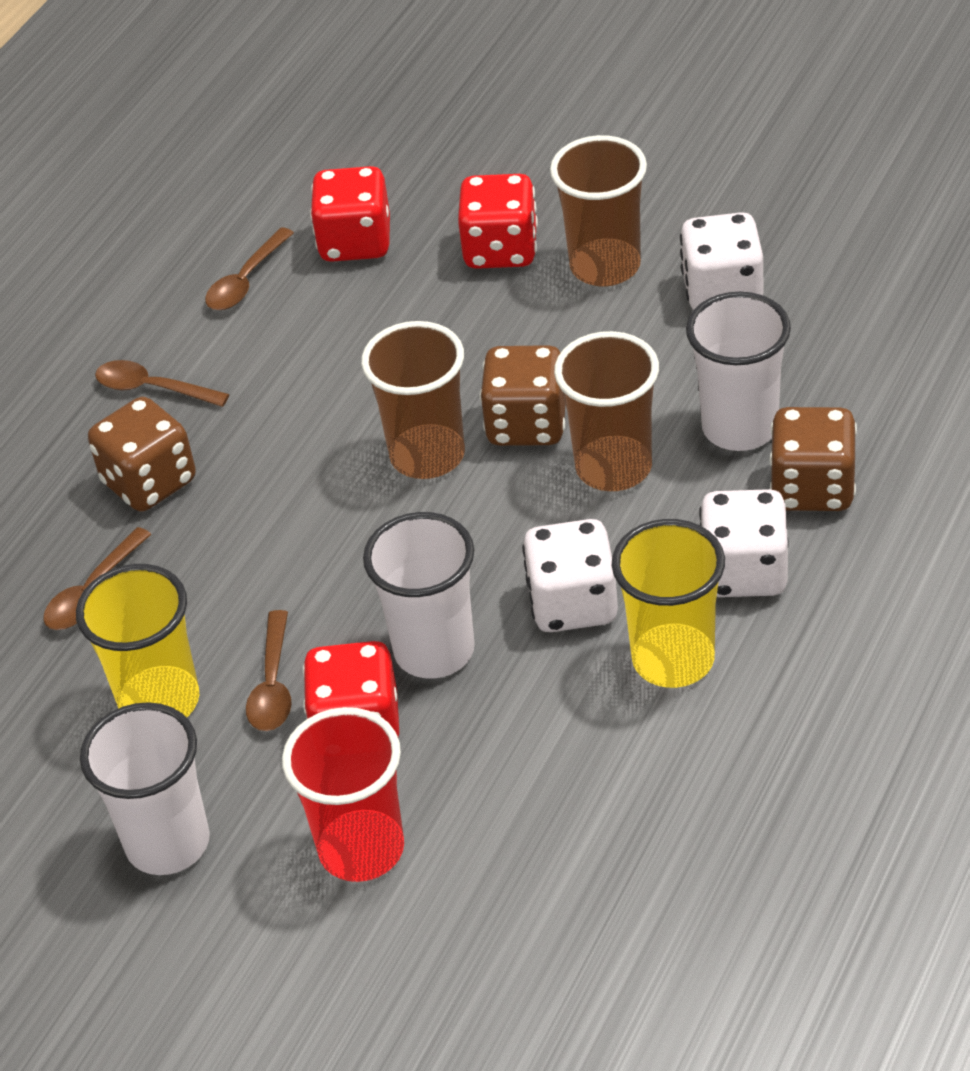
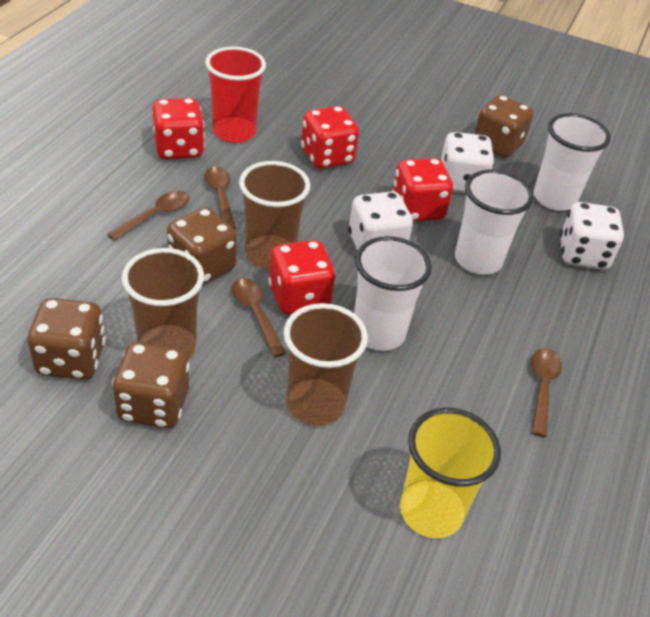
brown dice: [88,397,196,511] [480,345,565,446] [770,407,857,511] = 3 -> [28,298,106,379] [112,342,190,428] [167,207,237,285] [474,95,533,158] = 4
red dice: [303,641,399,737] [310,166,390,262] [458,174,538,269] = 3 -> [152,98,205,159] [268,240,336,315] [301,106,359,169] [392,158,453,222] = 4
yellow cup: [76,564,199,718] [612,519,725,688] = 2 -> [400,408,501,538] = 1

